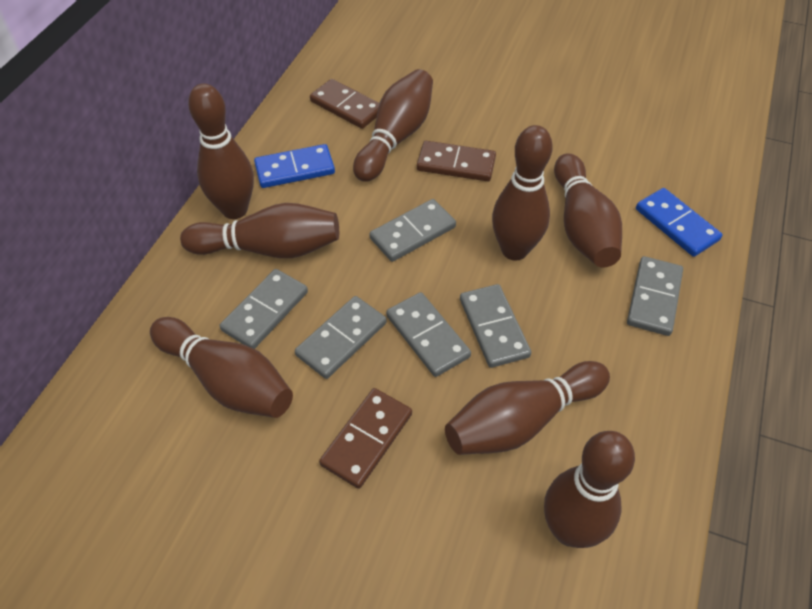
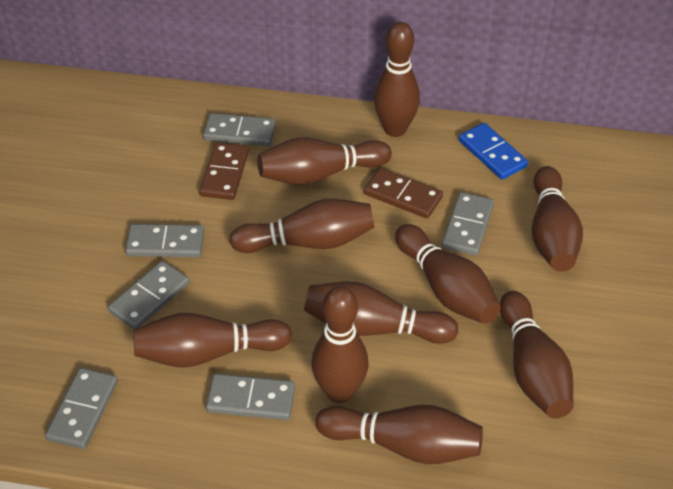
blue domino: [254,144,335,188] [636,188,722,257] = 2 -> [459,123,528,179] = 1
brown bowling pin: [150,317,293,418] [180,203,339,258] [188,84,254,219] [353,69,433,182] [445,361,610,455] [492,125,553,261] [544,431,635,548] [554,153,622,268] = 8 -> [133,313,292,368] [229,199,374,253] [257,137,392,185] [304,281,458,344] [311,286,368,403] [315,405,483,464] [374,22,420,137] [395,224,501,324] [500,291,573,418] [532,166,583,272] = 10
brown domino: [310,79,380,129] [319,388,412,489] [417,141,496,181] = 3 -> [199,143,249,200] [364,168,443,218] = 2

